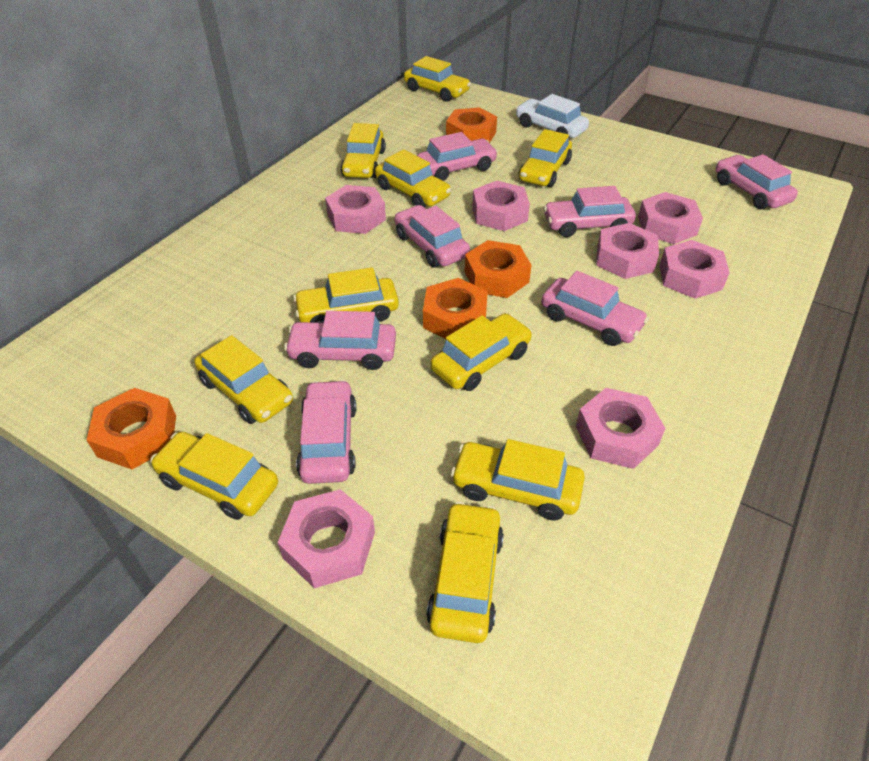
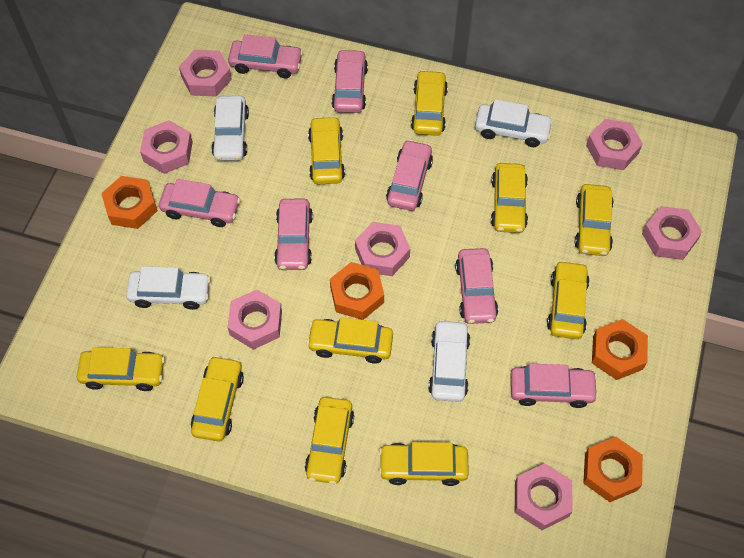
white car: [516,94,589,138] = 1 -> [126,266,211,310] [211,96,249,161] [428,319,470,402] [475,99,553,147] = 4

